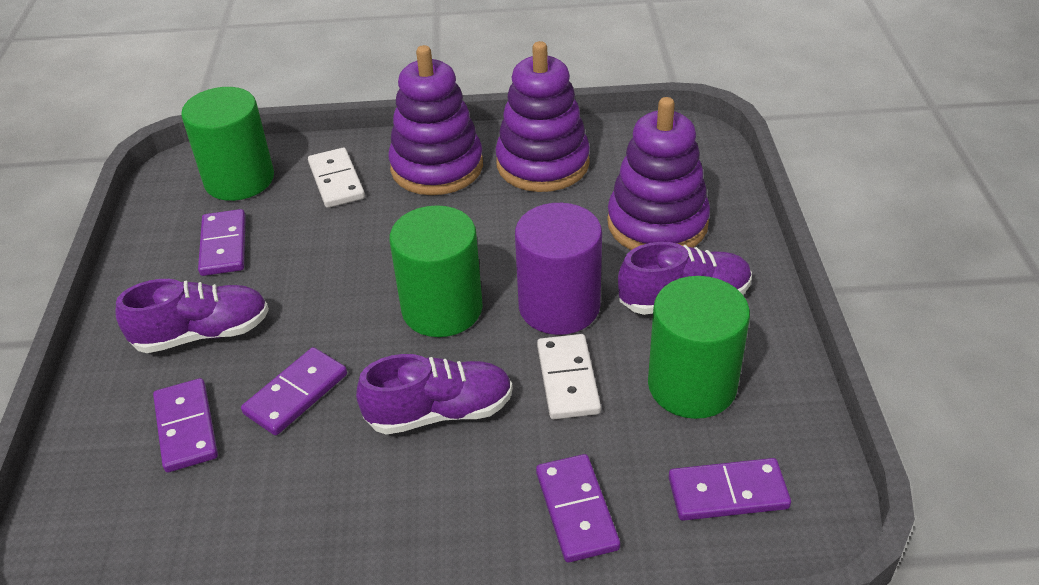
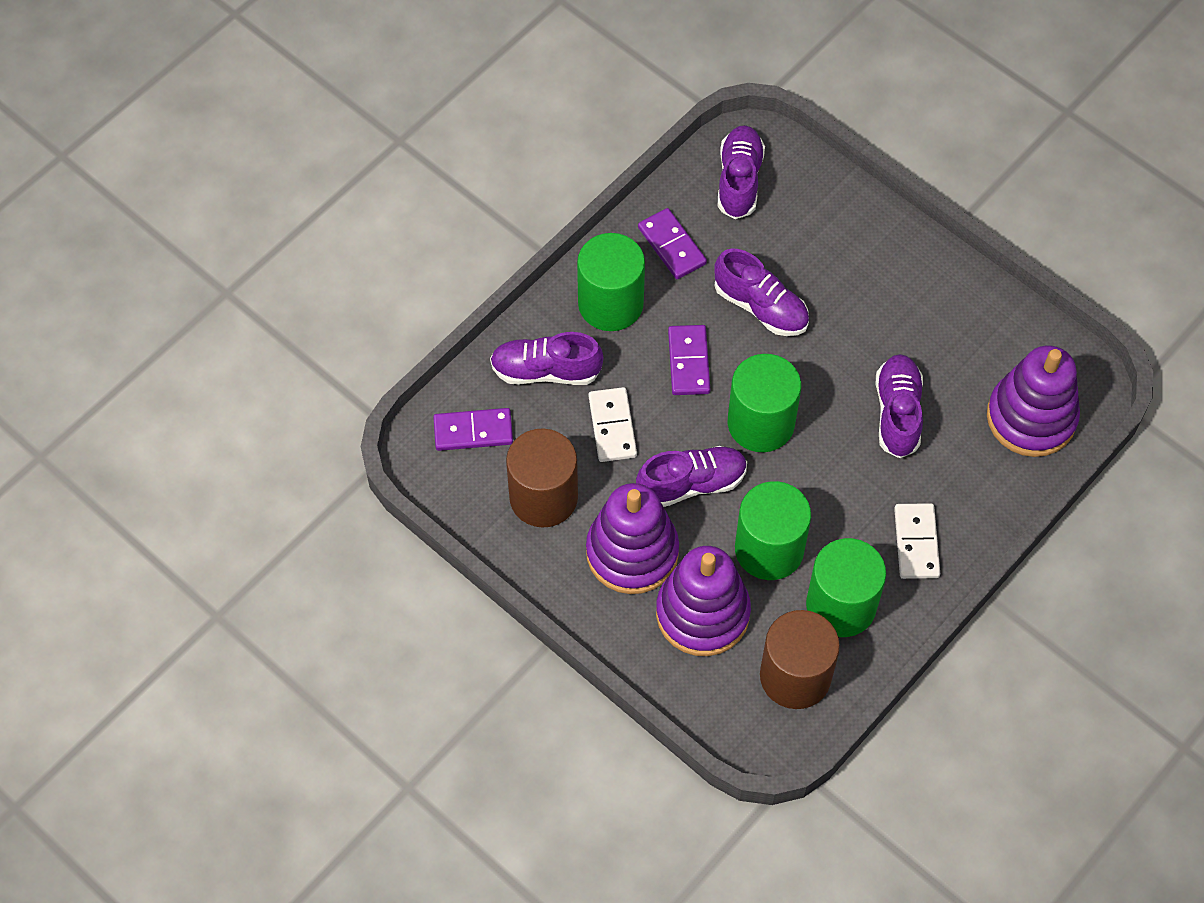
brown cylinder: none = 0 -> [506,429,578,527] [760,610,840,709] = 2
green cylinder: [181,87,274,201] [389,205,483,337] [648,276,750,419] = 3 -> [577,233,645,331] [728,354,801,452] [735,481,811,580] [806,538,886,637] = 4
purple cylinder: [515,203,602,335] = 1 -> none = 0
purple domino: [153,378,218,472] [198,209,246,276] [241,347,347,436] [536,454,620,563] [669,458,791,521] = 5 -> [433,408,513,451] [638,208,707,279] [668,325,710,395] = 3
purple shoe: [115,279,269,353] [356,354,513,435] [618,242,752,315] = 3 -> [490,332,603,385] [636,446,747,507] [714,248,809,336] [718,125,765,219] [876,354,923,458] = 5

